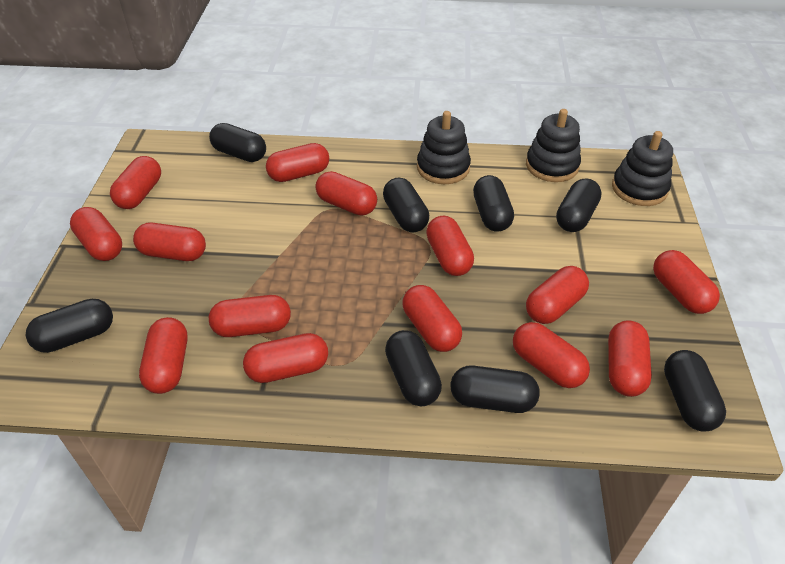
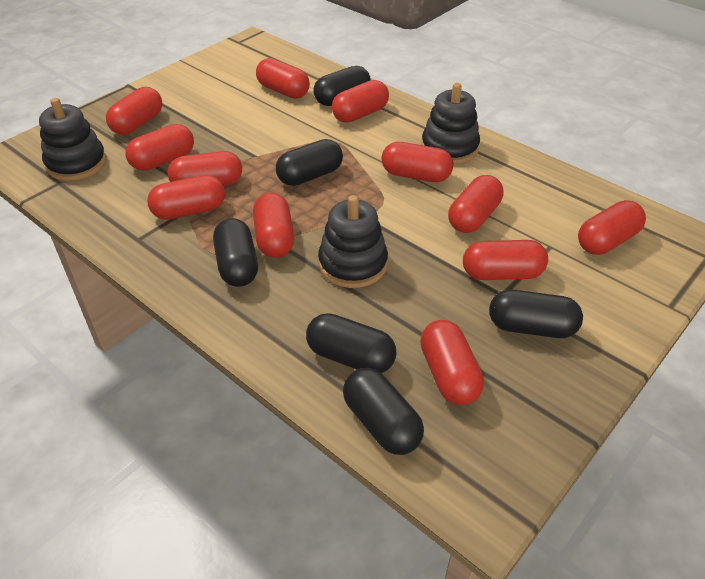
black capsule: [26,299,113,353] [209,123,266,162] [383,177,429,233] [385,330,442,406] [450,366,540,413] [473,175,514,232] [556,178,602,232] [664,350,726,432] = 8 -> [213,218,258,287] [276,139,343,186] [306,313,397,373] [313,66,371,106] [343,368,424,455] [489,290,583,338] = 6
red capsule: [70,207,122,261] [110,156,161,209] [133,223,206,261] [139,317,188,394] [209,295,291,337] [243,333,328,383] [266,143,329,182] [315,171,377,216] [402,285,462,352] [426,216,474,276] [513,322,590,388] [526,266,589,324] [608,320,652,397] [653,250,720,314] = 14 -> [106,87,162,135] [125,124,194,171] [147,175,225,220] [168,151,242,186] [253,193,294,258] [256,58,310,99] [332,80,389,123] [381,142,453,182] [420,320,484,405] [448,175,503,233] [463,240,548,280] [578,200,646,255] = 12

